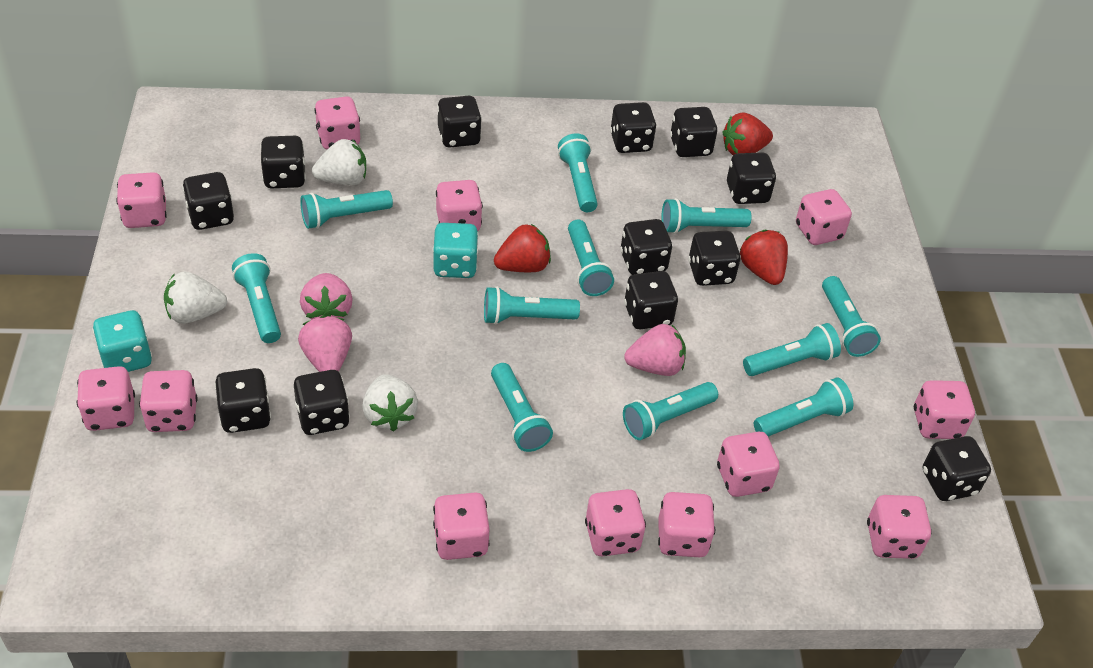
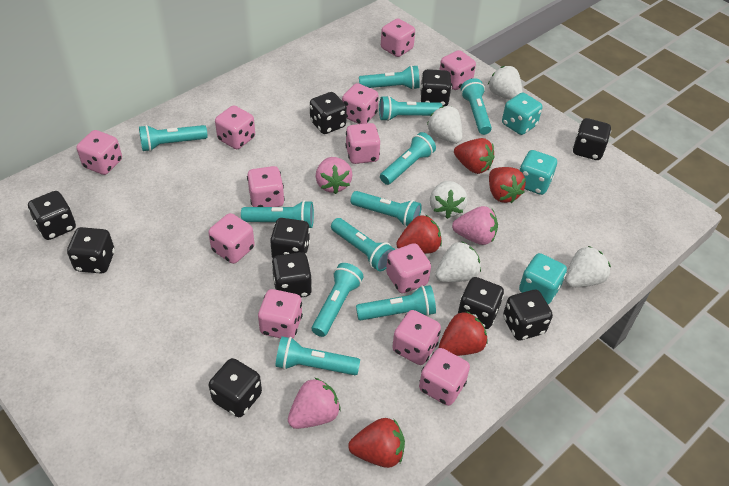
black dice: [182,172,234,230] [215,368,271,433] [260,136,306,188] [294,370,350,435] [437,96,482,148] [610,102,657,153] [620,219,673,275] [624,271,678,329] [670,107,717,157] [688,230,741,286] [727,152,776,204] [923,436,991,501] = 12 -> [28,191,76,240] [67,227,115,274] [209,358,262,417] [270,218,310,258] [271,252,312,297] [310,92,347,134] [420,69,452,106] [458,277,504,329] [503,290,553,340] [573,118,611,160] = 10
red strawberry: [494,224,551,272] [722,112,773,155] [740,230,788,285] = 3 -> [348,418,405,468] [396,215,442,254] [439,311,488,356] [454,138,495,174] [489,167,526,203] = 5
turquoise dice: [92,310,152,372] [433,223,479,278] = 2 -> [502,93,542,135] [519,150,557,195] [519,253,567,304] = 3
white strawberry: [164,271,227,324] [312,139,366,185] [362,374,418,431] = 3 -> [427,106,462,144] [430,181,468,219] [435,241,481,282] [488,66,523,100] [565,246,611,287] = 5

